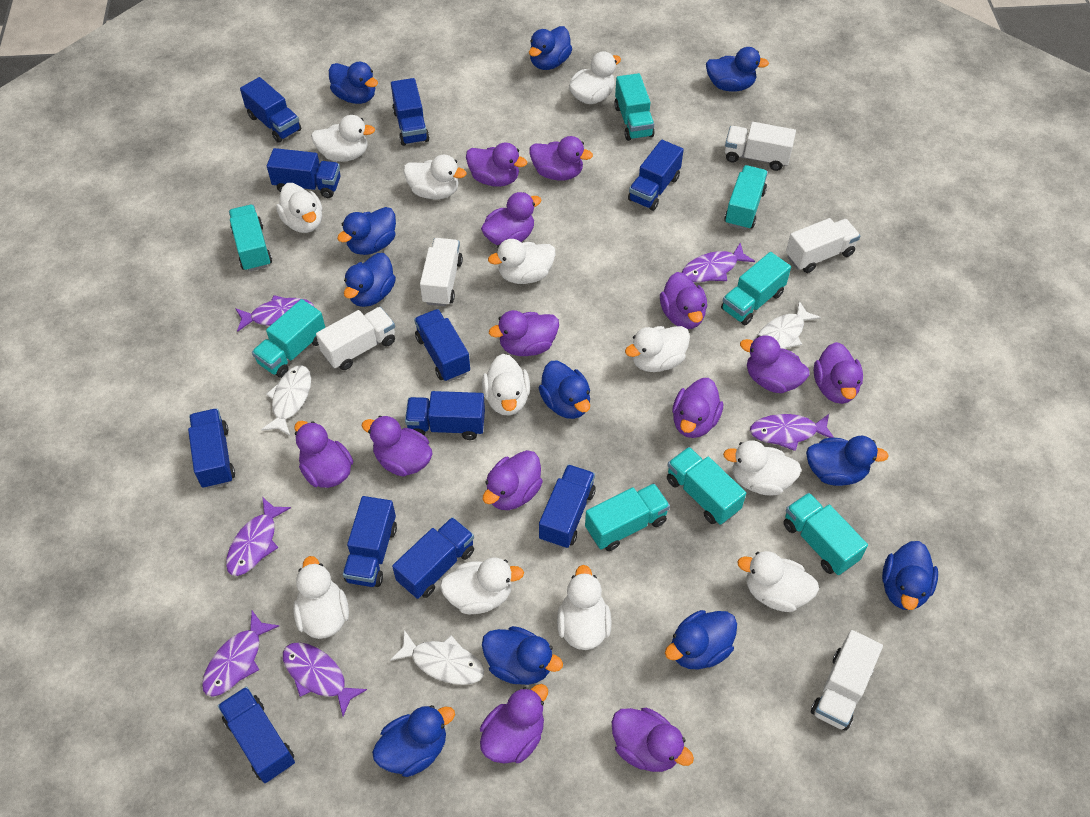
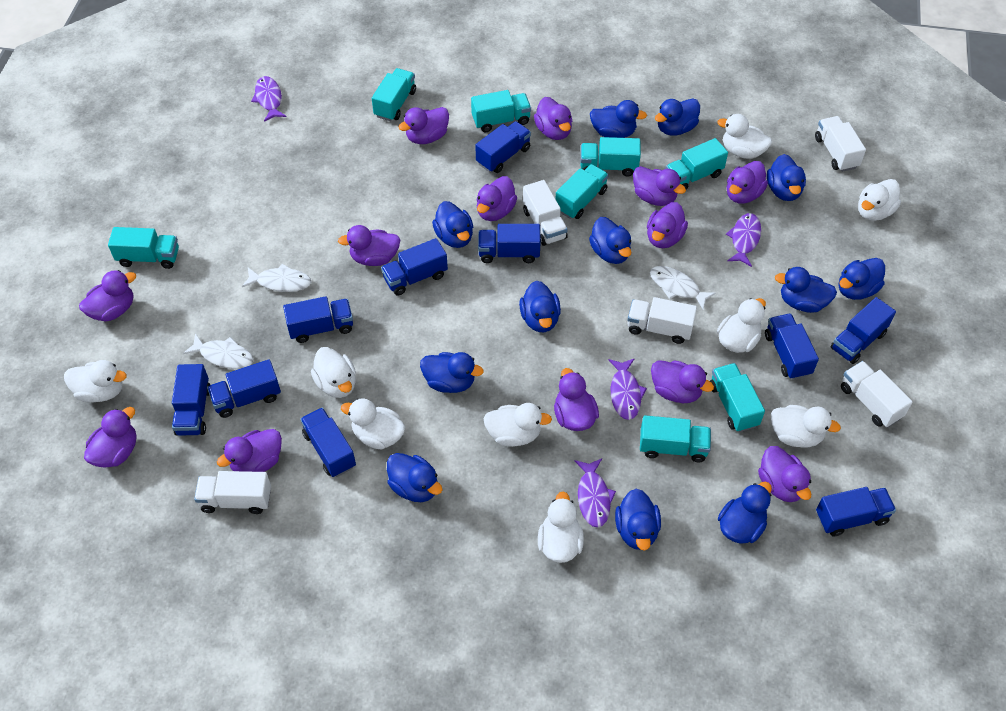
blue duck: [329,62,378,104] [337,207,396,255] [344,253,396,307] [372,705,455,777] [482,626,563,685] [529,26,572,70] [539,361,590,419] [665,610,737,670] [706,47,769,92] [806,436,889,486] [882,541,938,610] = 11 -> [387,453,442,502] [420,352,484,393] [432,201,473,248] [519,281,561,332] [589,217,631,264] [590,100,647,138] [615,489,661,551] [655,98,700,136] [718,482,772,544] [767,154,806,201] [775,267,837,313] [839,258,885,300] = 12
blue truck: [188,408,235,489] [218,687,295,783] [240,77,301,143] [267,148,340,198] [343,496,397,587] [391,78,430,146] [392,517,474,599] [405,391,485,440] [414,309,470,382] [539,464,596,548] [628,140,684,211] = 11 -> [172,364,210,436] [207,359,281,418] [283,296,353,343] [300,407,356,477] [381,238,448,296] [475,121,531,173] [478,224,541,263] [765,313,819,380] [816,487,896,537] [831,297,896,364] = 10
purple fish: [202,611,279,697] [226,498,291,576] [235,295,315,332] [283,642,367,716] [682,242,755,282] [750,414,834,451] = 6 -> [251,76,287,122] [575,458,616,528] [608,358,647,420] [726,213,761,267] = 4
white duck: [276,183,322,233] [293,556,349,639] [311,115,375,162] [403,155,467,200] [440,558,524,614] [482,354,530,416] [488,239,556,284] [557,565,611,650] [569,51,621,104] [625,326,690,372] [723,440,802,496] [737,551,819,612] = 12 -> [64,360,127,403] [311,347,356,398] [341,398,405,450] [483,403,552,447] [538,492,584,563] [717,114,772,159] [717,298,766,353] [771,405,841,447] [858,179,901,221] = 9

